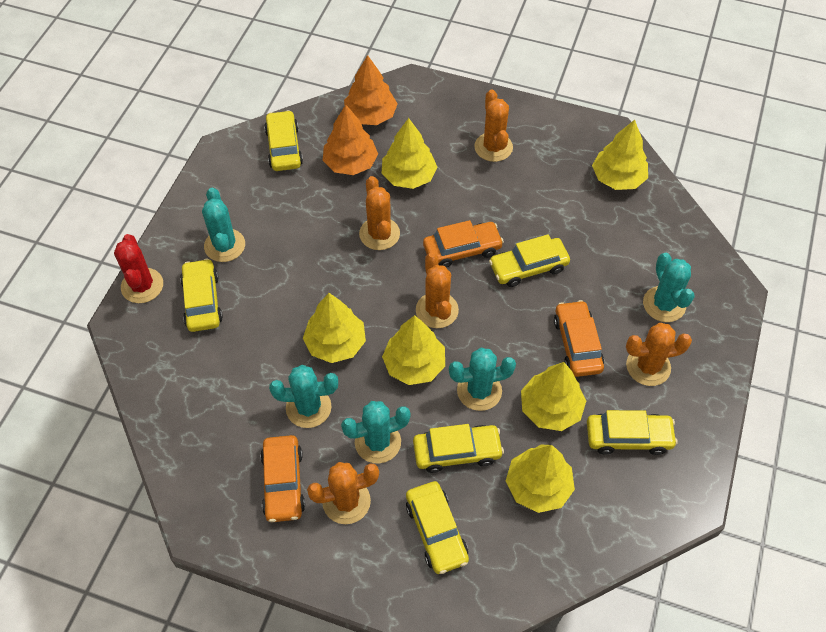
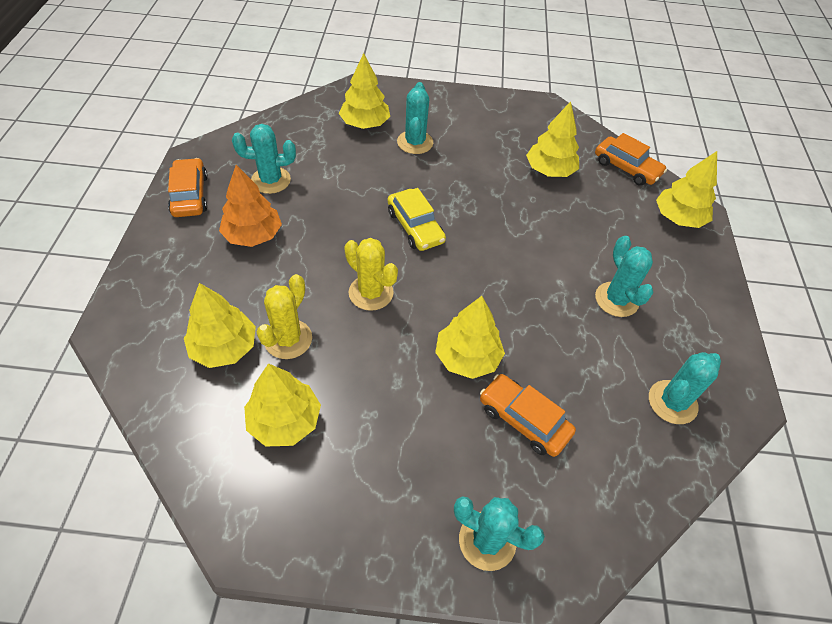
orange cactus: [307,462,379,524] [359,176,400,250] [416,253,459,328] [474,90,513,162] [626,323,692,386] = 5 -> none = 0
orange tree: [323,105,378,175] [344,55,398,125] = 2 -> [219,165,282,247] = 1
red cactus: [114,234,163,303] = 1 -> none = 0
yellow cactus: none = 0 -> [257,274,312,359] [344,238,398,311] = 2
yellow car: [180,259,223,332] [264,110,303,171] [406,481,469,574] [413,424,504,473] [489,234,570,287] [587,410,678,455] = 6 -> [388,188,446,251] = 1

